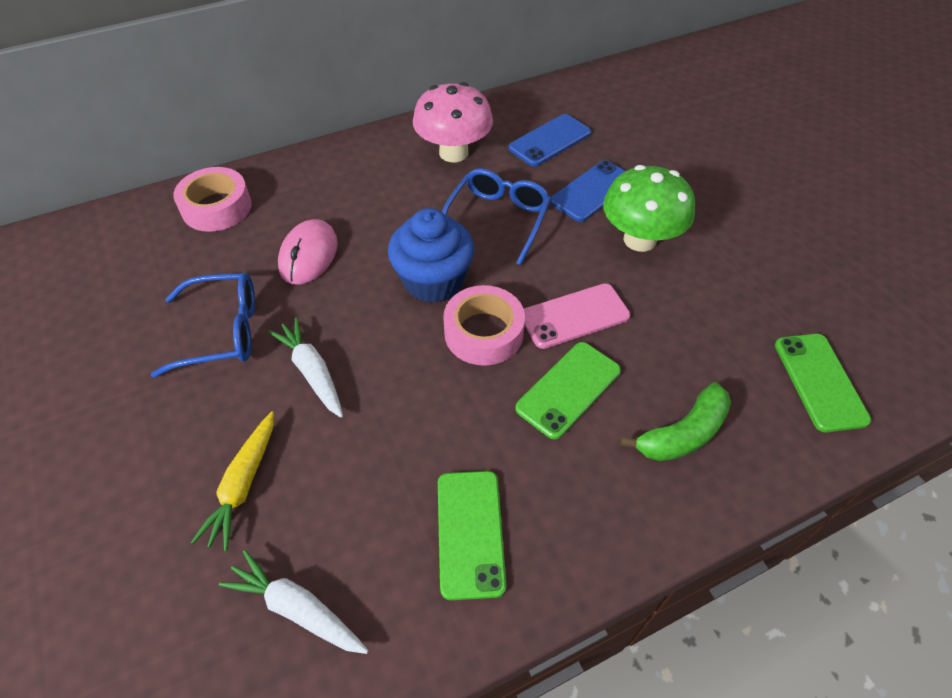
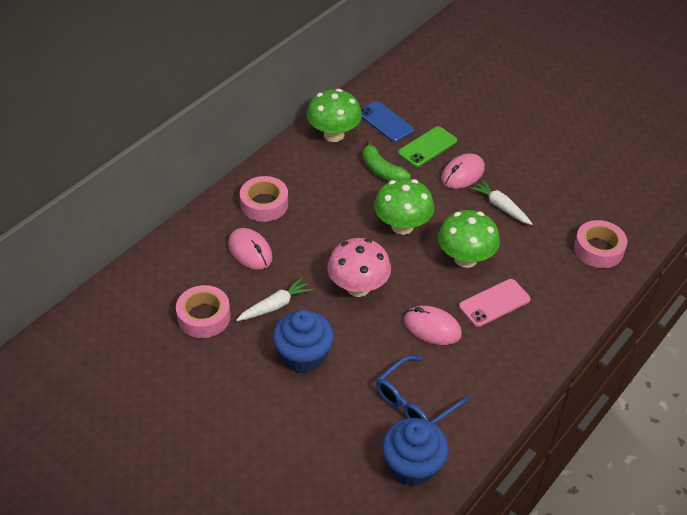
blue cupcake: [388,208,474,303] = 1 -> [273,310,334,373] [382,418,449,487] = 2
blue glasses: [151,273,255,378] [442,168,551,265] = 2 -> [376,356,470,424] = 1
blue phone: [509,114,591,166] [550,160,625,222] = 2 -> [361,101,414,142] = 1
green mushroom: [603,165,695,252] = 1 -> [307,89,362,142] [374,178,434,235] [438,210,500,268] = 3
green phone: [438,471,507,600] [515,342,621,440] [775,334,871,432] = 3 -> [398,126,457,167] = 1
pink mouse: [278,219,338,285] = 1 -> [228,228,273,270] [404,306,462,345] [441,153,485,189] = 3
pink tape: [173,167,252,232] [443,285,525,366] = 2 -> [176,285,231,338] [240,176,288,222] [574,220,627,268] = 3
yellow carrot: [191,411,274,551] = 1 -> none = 0

